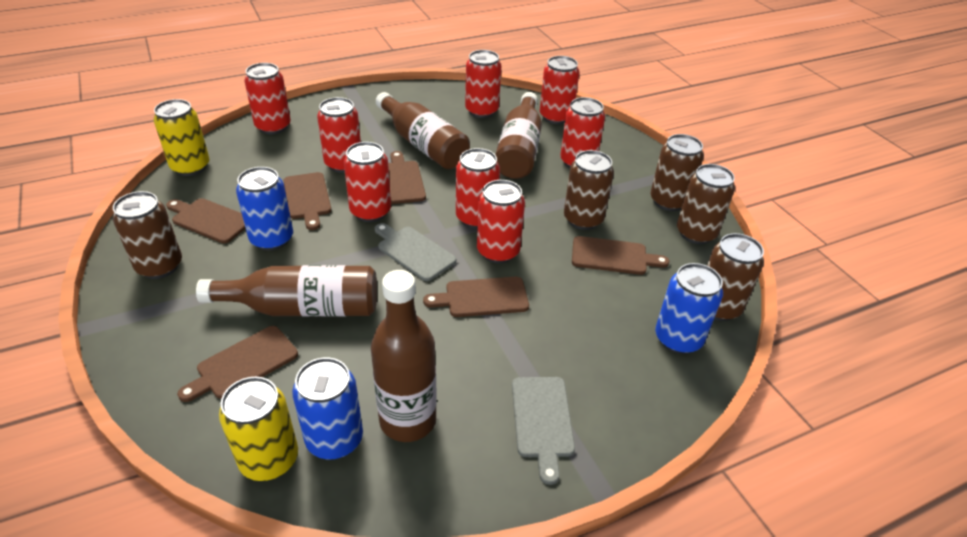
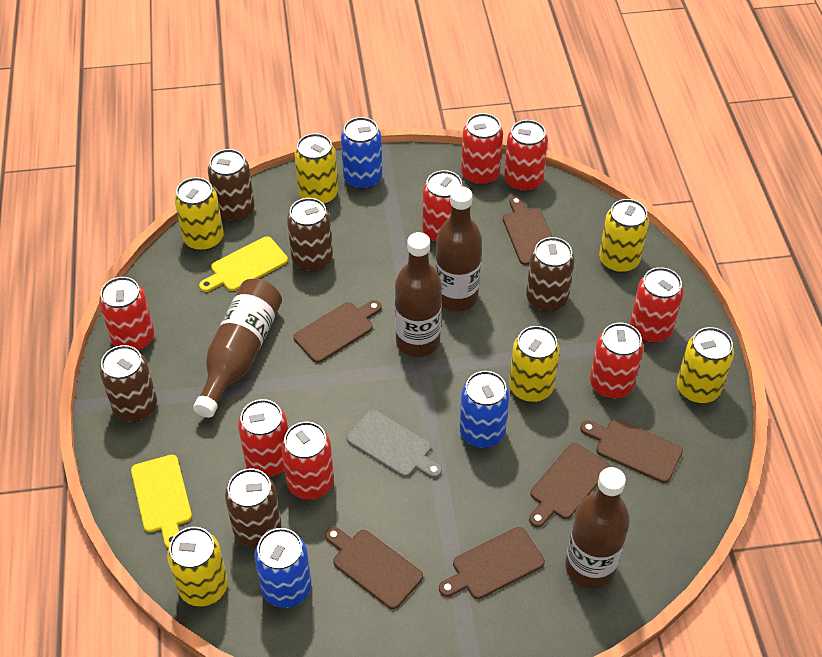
grey cutting board: [375,223,456,281] [512,377,575,485] = 2 -> [346,409,442,478] = 1
yellow can: [154,99,210,176] [219,377,298,481] = 2 -> [167,527,228,607] [174,177,224,251] [294,133,338,205] [509,326,560,402] [599,199,649,273] [677,327,734,404] = 6
yellow cutting board: none = 0 -> [131,455,192,549] [199,236,288,292] = 2

